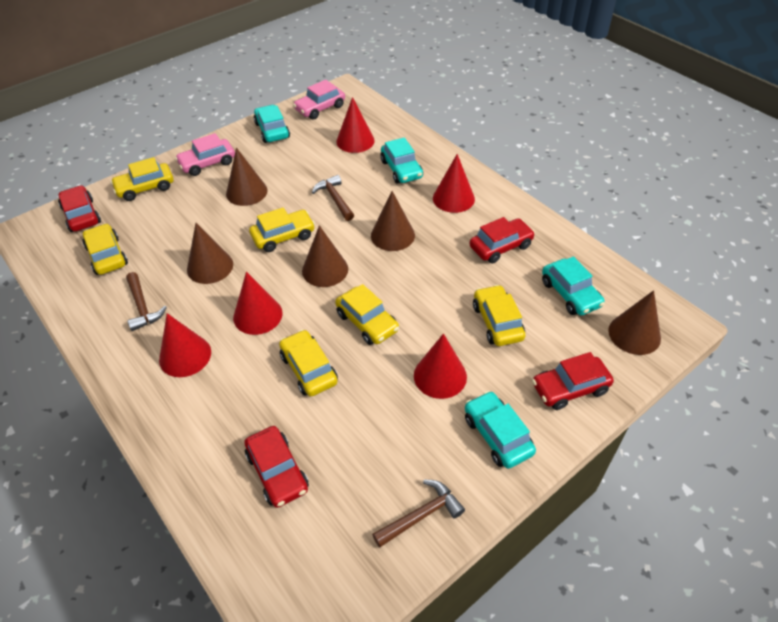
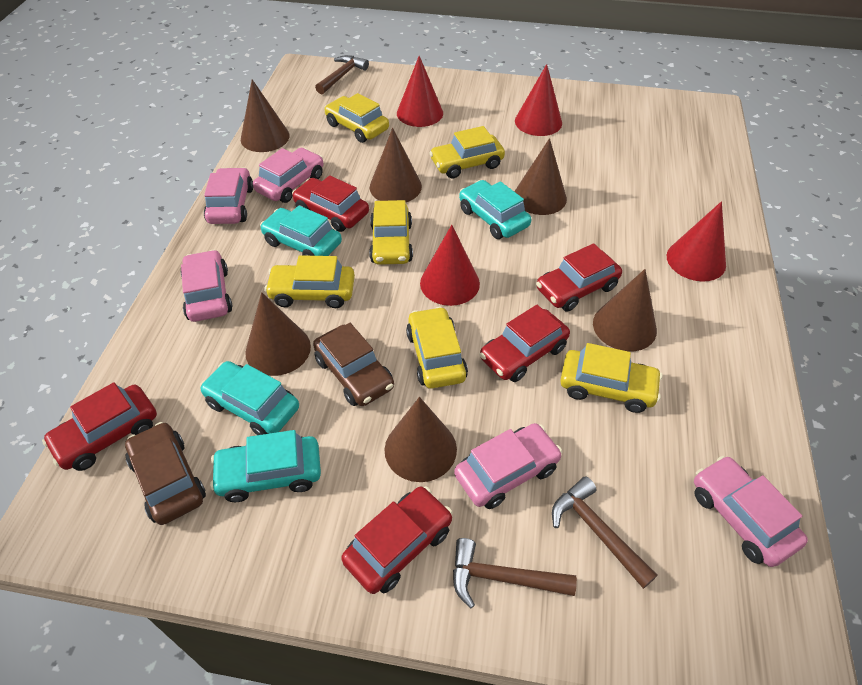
brown car: none = 0 -> [125,422,206,525] [313,323,394,406] = 2
brown cone: [187,223,233,284] [226,148,268,206] [302,225,348,287] [371,191,415,251] [608,290,661,355] = 5 -> [241,79,290,152] [245,292,311,376] [370,128,422,202] [384,397,457,482] [515,138,567,215] [593,269,657,351] = 6
pink car: [175,133,235,176] [293,80,345,120] = 2 -> [180,250,233,322] [204,167,253,224] [253,148,324,203] [454,423,562,509] [694,456,808,567] = 5
red car: [58,185,101,232] [244,426,309,508] [469,217,535,264] [532,352,614,410] = 4 -> [42,382,157,471] [292,175,369,232] [341,486,453,594] [480,305,570,382] [536,243,622,312] = 5
red cone: [159,313,211,377] [233,272,283,335] [336,97,375,153] [414,333,467,399] [433,154,475,213] = 5 -> [397,56,443,127] [420,225,480,306] [515,64,562,136] [667,201,726,281] = 4

